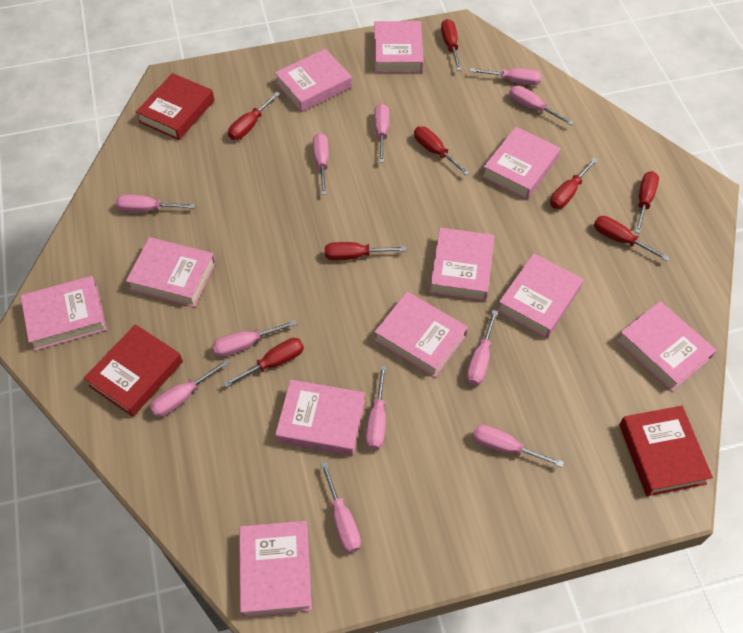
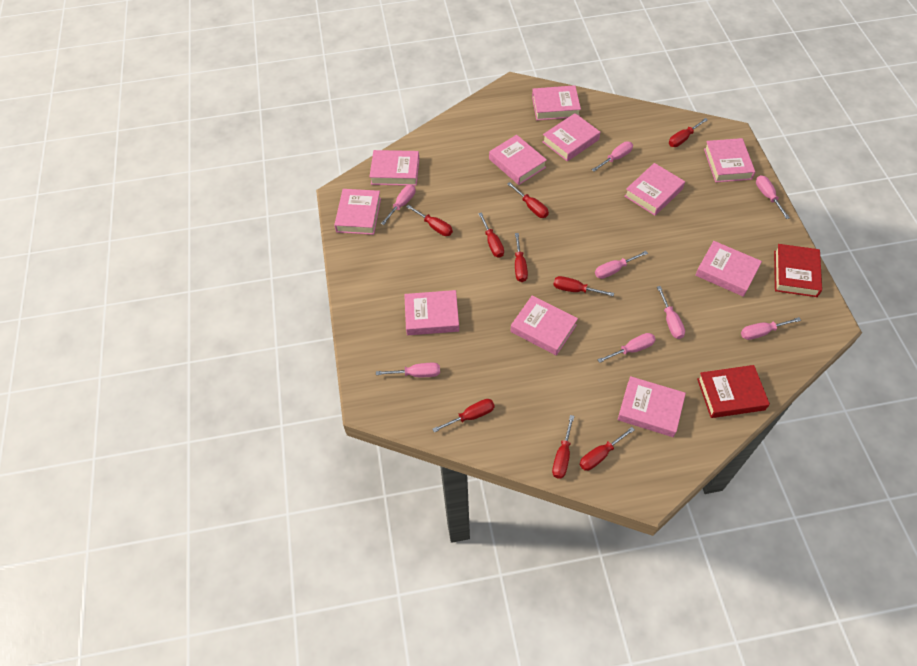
pink screwdriver: [116,194,195,212] [150,360,229,417] [212,320,297,357] [313,133,329,195] [320,462,361,553] [366,366,386,450] [374,104,389,163] [466,310,498,385] [470,68,541,86] [472,425,564,467] [509,86,574,125] = 11 -> [376,363,440,377] [381,185,416,225] [592,141,633,172] [595,251,648,279] [597,333,656,363] [657,286,685,339] [741,317,801,340] [756,175,790,219] = 8
red book: [84,324,183,417] [136,73,214,140] [619,406,713,496] = 3 -> [697,365,770,418] [774,244,822,297] = 2
red screwdriver: [223,338,304,387] [228,92,280,140] [325,242,406,260] [414,126,470,175] [441,19,461,70] [550,158,598,209] [594,216,670,261] [635,171,659,234] = 8 -> [407,205,453,236] [432,399,495,432] [478,212,504,258] [508,182,549,218] [515,233,528,282] [552,415,574,479] [553,276,614,296] [580,427,635,471] [669,118,708,147] = 9

